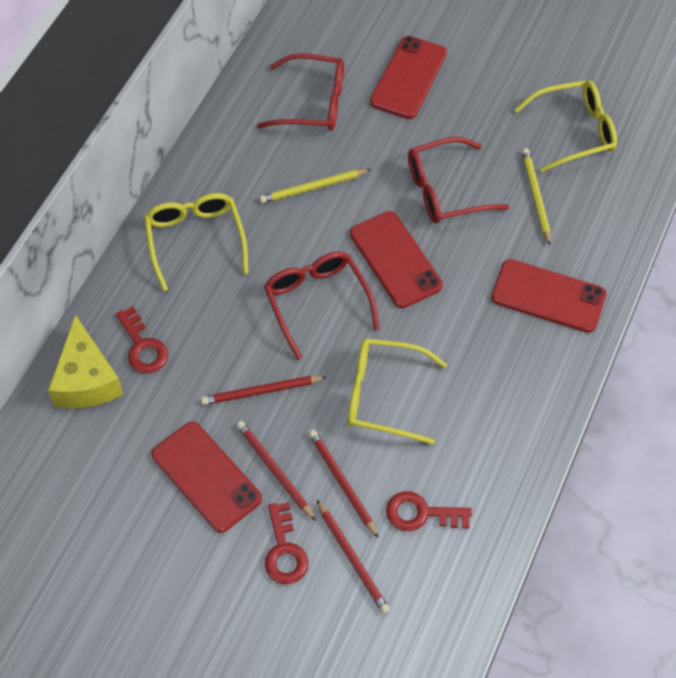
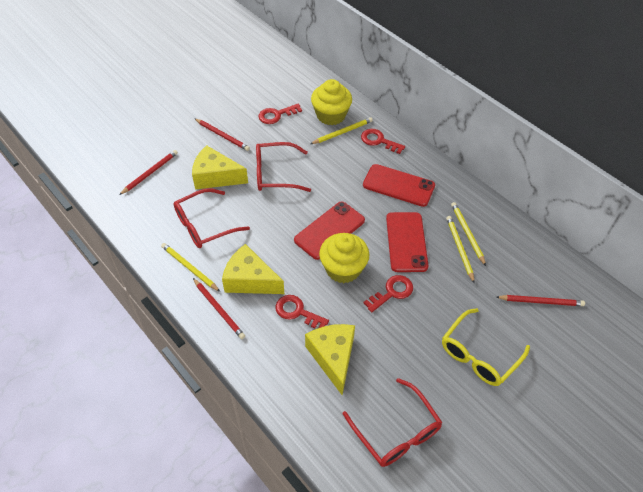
red key: [116,306,168,373] [265,502,308,584] [386,491,472,531] = 3 -> [258,104,302,124] [275,295,329,328] [361,129,405,154] [363,275,413,312] = 4
red phone: [151,422,262,533] [350,211,443,308] [370,36,447,119] [491,259,606,333] = 4 -> [294,202,365,260] [363,164,435,207] [386,212,429,272] = 3
yellow cheese: [48,315,124,408] = 1 -> [192,145,248,190] [222,244,284,294] [305,324,355,395] = 3
yellow cupcake: none = 0 -> [311,79,352,125] [319,233,369,283] = 2
yellow glasses: [144,193,248,291] [347,338,447,444] [514,80,617,173] = 3 -> [442,308,530,386] = 1
yellow pencil: [260,169,371,203] [522,148,551,245] = 2 -> [161,243,220,292] [311,117,373,144] [446,216,475,283] [451,202,486,266] = 4

